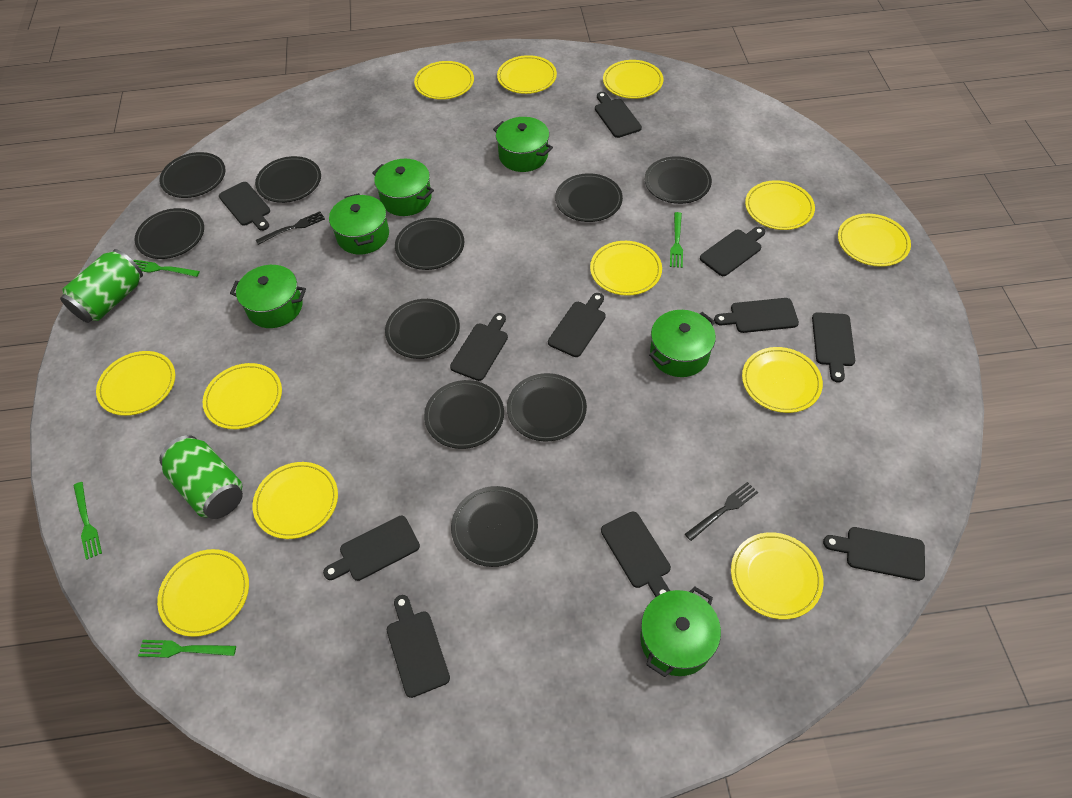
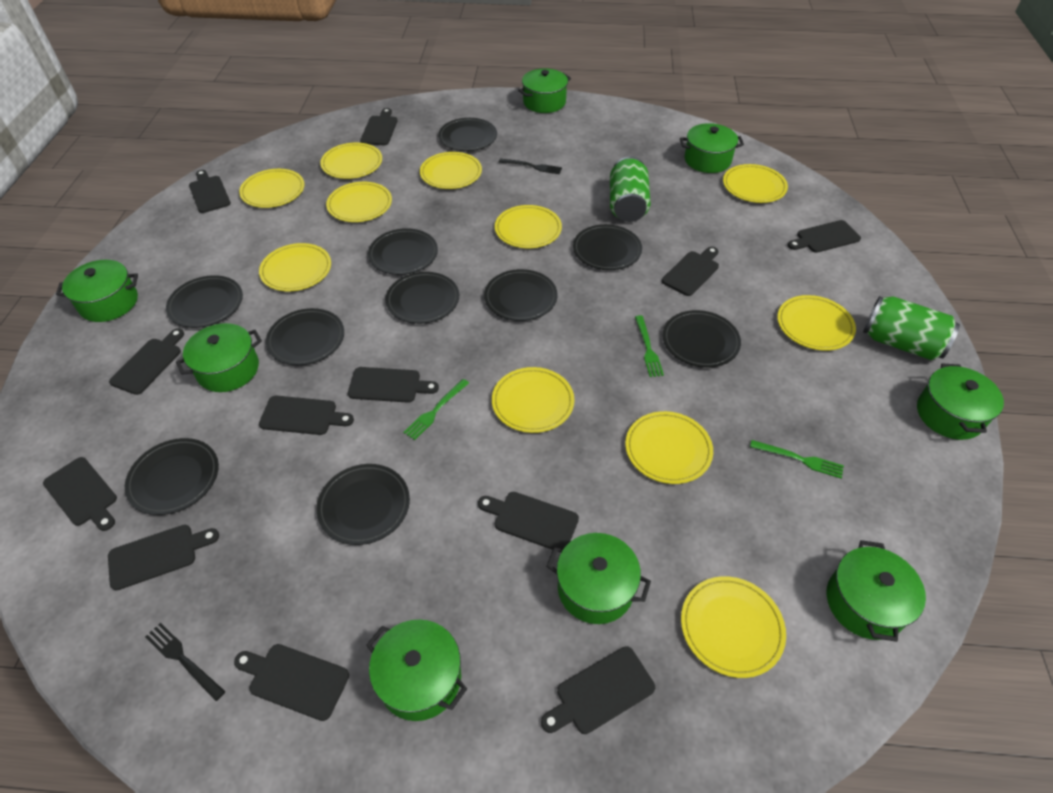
black cutting board: [219,182,270,231] [323,516,420,581] [387,595,450,698] [450,313,508,381] [548,293,606,357] [595,92,642,138] [601,512,671,597] [700,227,765,276] [714,298,799,333] [812,312,855,383] [823,527,925,581] = 11 -> [43,457,117,531] [108,525,219,591] [109,328,184,395] [189,170,231,213] [234,644,349,721] [259,396,354,435] [348,367,439,403] [360,108,397,145] [478,492,579,550] [541,646,655,734] [662,247,719,296] [788,220,861,253] = 12
green fork: [73,482,102,560] [134,260,200,277] [138,640,236,658] [670,212,683,268] = 4 -> [403,379,469,440] [635,315,664,377] [750,440,844,479] = 3
green pot: [230,265,306,328] [329,193,389,255] [372,159,434,216] [493,117,553,172] [640,586,721,677] [649,310,716,377] = 6 -> [56,260,138,322] [176,323,262,392] [366,619,467,721] [518,68,571,113] [546,533,651,624] [680,123,744,173] [827,540,926,642] [917,364,1004,440] = 8
yellow plate: [96,351,175,416] [157,549,249,637] [203,363,282,429] [253,462,338,539] [414,61,474,100] [497,55,557,94] [590,241,662,296] [603,60,663,99] [731,532,824,619] [742,347,823,413] [745,180,815,230] [838,214,911,267] = 12 -> [239,169,305,208] [259,243,331,291] [320,143,382,179] [326,182,392,222] [420,152,482,189] [492,367,574,433] [495,205,562,248] [625,411,713,484] [681,576,786,678] [723,164,788,203] [777,295,856,351] = 11

